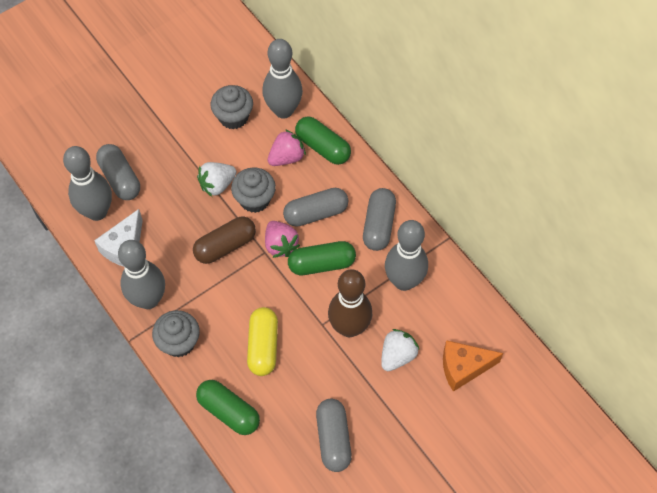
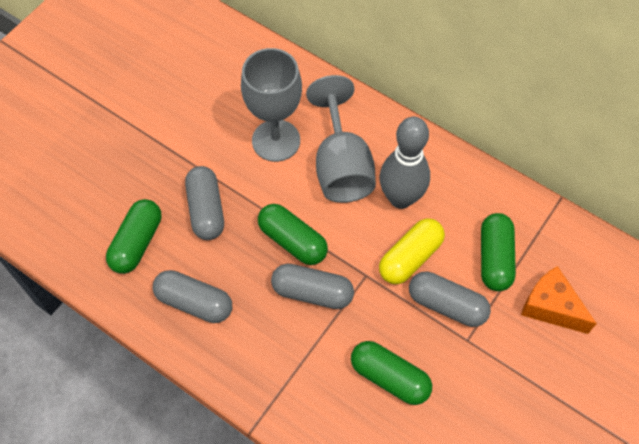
brown bowling pin: [328,269,372,337] = 1 -> none = 0
brown capsule: [193,217,256,264] = 1 -> none = 0
green capsule: [196,380,260,435] [288,241,356,275] [295,117,351,165] = 3 -> [106,199,161,274] [258,204,328,265] [351,341,432,405] [481,213,516,291] = 4
grey bowling pin: [63,146,112,221] [118,240,165,309] [262,39,303,119] [385,220,428,291] = 4 -> [380,117,430,209] = 1
grey cupcake: [152,310,200,357] [211,85,253,129] [231,167,276,213] = 3 -> none = 0
grey goblet: none = 0 -> [241,48,302,162] [306,75,376,203] = 2
pink strawberry: [265,221,300,258] [267,129,306,166] = 2 -> none = 0
white cheese: [94,209,143,267] = 1 -> none = 0
white strawberry: [197,162,236,197] [381,329,419,371] = 2 -> none = 0

